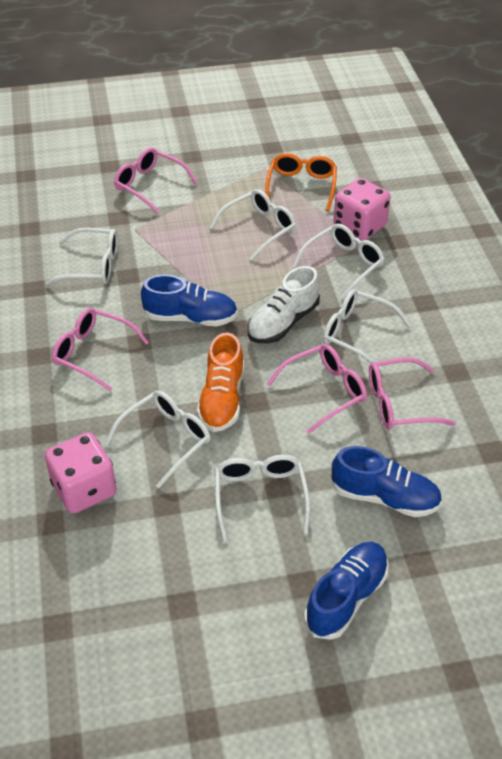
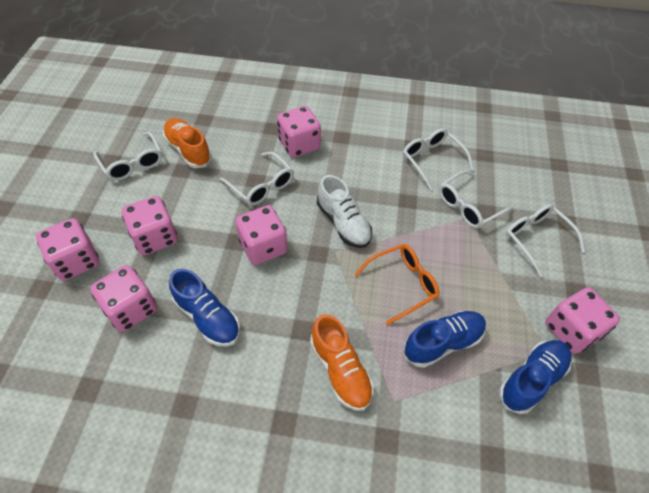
orange shoe: [197,332,244,432] = 1 -> [163,118,212,168] [310,314,374,411] = 2
pink dice: [45,432,117,514] [333,178,391,241] = 2 -> [36,218,99,281] [90,265,157,332] [122,196,178,255] [236,205,288,265] [277,106,321,158] [546,288,620,354] = 6
pink glasses: [52,308,149,391] [114,148,198,214] [267,344,367,434] [369,358,456,430] = 4 -> none = 0
white glasses: [45,228,118,285] [105,391,211,488] [210,189,296,261] [215,455,310,540] [293,224,385,299] [323,289,411,371] = 6 -> [93,132,162,181] [220,152,294,206] [403,128,474,191] [439,170,514,228] [506,204,585,277] = 5

